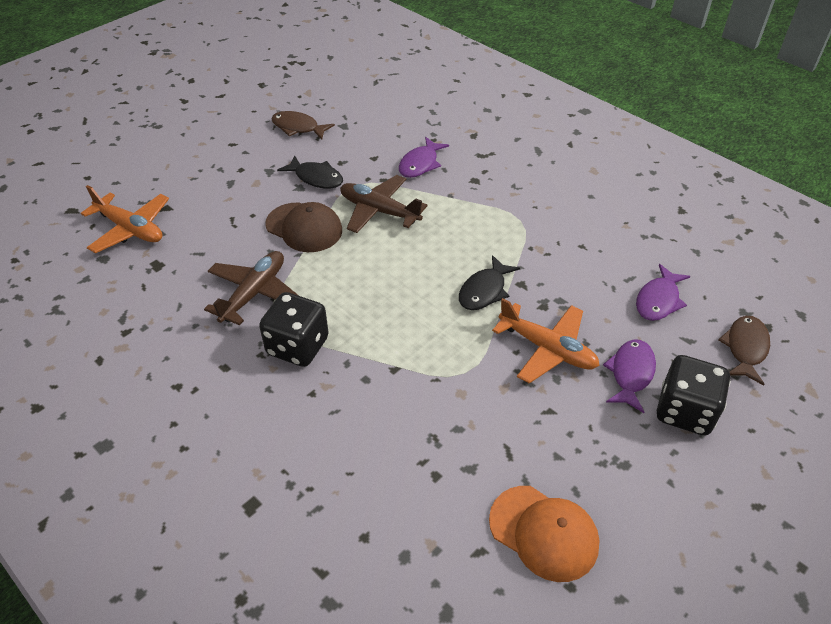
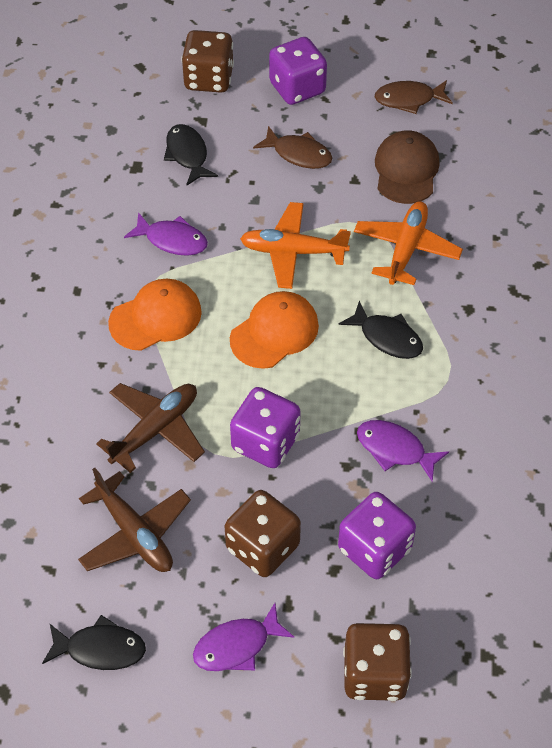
black dice: [259,292,329,367] [657,355,731,435] = 2 -> none = 0
black fish: [277,155,343,189] [459,255,520,310] = 2 -> [42,615,146,670] [164,124,218,185] [339,301,423,359] = 3
brown dice: none = 0 -> [181,30,234,93] [225,490,301,577] [343,623,412,701] = 3
orange cap: [489,486,600,582] = 1 -> [108,279,202,351] [230,291,319,369] = 2
purple dice: none = 0 -> [230,387,301,468] [269,37,327,105] [338,492,416,579] = 3

